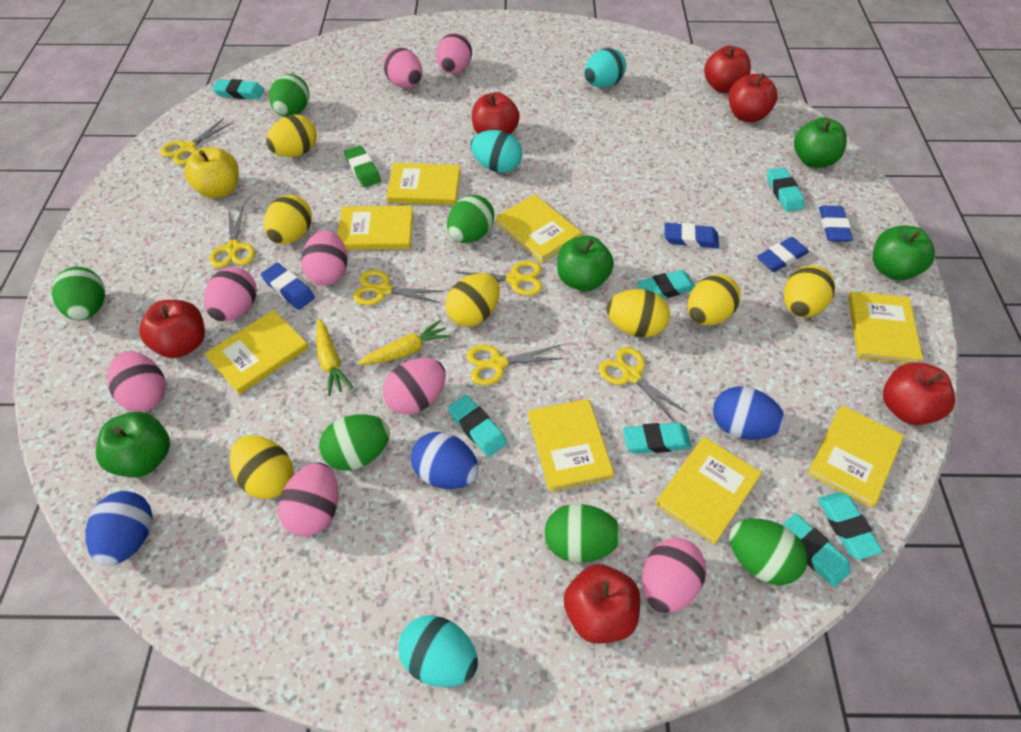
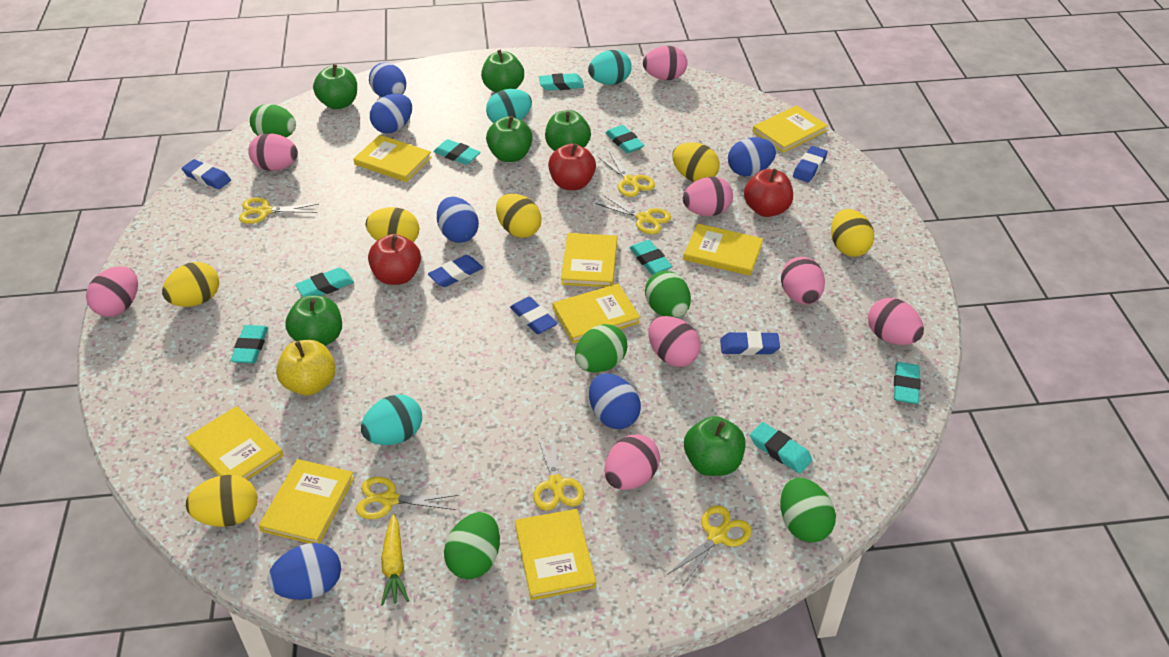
blue egg: [85,491,153,566] [411,432,479,489] [713,386,785,440] = 3 -> [268,543,341,600] [369,62,406,97] [370,94,412,133] [437,197,479,243] [589,373,641,429] [728,137,776,176] = 6
blue eraser: [261,263,315,310] [664,223,719,248] [757,237,809,272] [819,206,853,242] = 4 -> [182,159,231,189] [428,255,483,287] [510,297,558,334] [720,331,780,355] [793,146,828,182] = 5
green apple: [96,412,170,477] [557,236,614,291] [794,117,847,168] [873,225,935,280] = 4 -> [285,296,342,346] [313,64,357,109] [481,50,524,93] [486,116,533,162] [545,110,591,151] [684,416,745,476] = 6
green egg: [51,267,105,320] [269,74,310,117] [319,414,390,471] [447,195,494,243] [544,504,622,563] [729,519,807,585] = 6 -> [250,104,296,138] [444,512,500,579] [575,324,627,373] [645,271,691,318] [780,478,836,543] = 5
green eraser: [344,145,381,187] = 1 -> none = 0
red apple: [139,300,205,358] [472,92,520,134] [564,564,640,644] [704,46,751,93] [729,73,778,122] [883,362,955,425] = 6 -> [368,234,421,285] [548,143,596,190] [744,168,793,217] = 3
turquoise eraser: [212,79,264,99] [448,395,507,457] [623,423,692,454] [637,270,695,298] [767,167,804,212] [783,513,851,587] [818,492,883,560] = 7 -> [230,325,268,363] [295,268,354,297] [433,139,481,165] [539,73,584,91] [606,125,644,153] [630,240,672,275] [750,422,812,474] [894,362,921,404] = 8
yellow carrot: [316,319,353,396] [358,320,451,365] = 2 -> [381,514,409,606] = 1
yellow egg: [229,435,294,499] [264,195,312,244] [266,115,317,157] [445,273,500,327] [606,289,670,337] [688,274,741,325] [784,265,835,318] = 7 -> [162,262,219,307] [186,475,257,527] [366,207,419,242] [496,194,542,238] [672,142,720,182] [831,209,874,257] = 6

